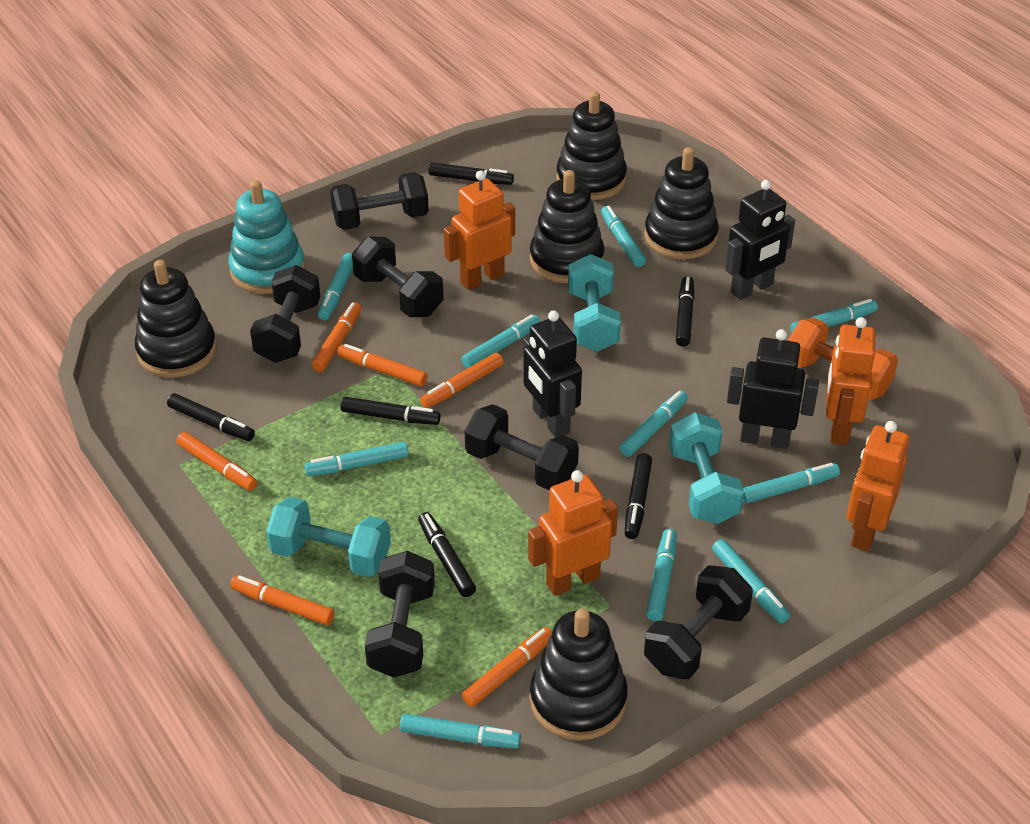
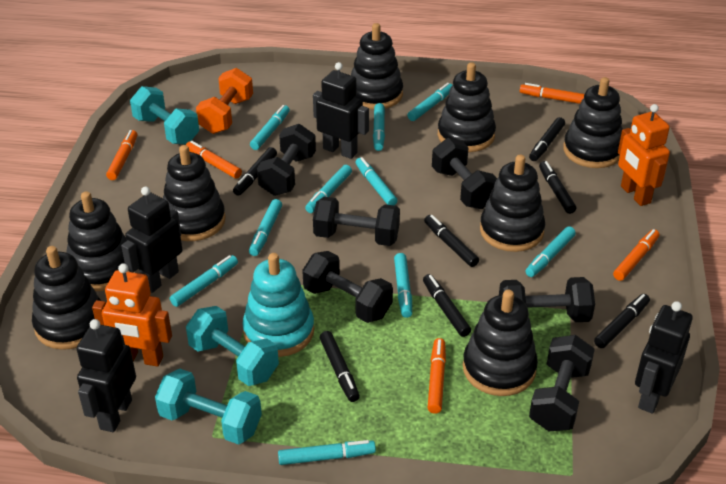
black marker: [167,393,255,441] [341,397,441,425] [418,512,476,597] [428,162,514,185] [625,453,652,539] [676,276,694,347] = 6 -> [233,147,277,196] [320,331,360,402] [423,274,471,337] [424,215,479,267] [529,117,565,161] [539,161,576,214] [594,294,650,348] = 7
black robot: [523,310,582,437] [725,180,795,300] [727,329,819,449] = 3 -> [77,319,136,432] [121,187,182,293] [313,62,369,159] [635,301,693,414] = 4
black stacking toy: [135,260,216,378] [530,170,604,283] [530,608,628,740] [556,91,627,200] [644,147,719,259] = 5 -> [32,246,101,350] [66,191,130,291] [163,145,226,241] [351,23,403,110] [438,62,496,152] [463,290,538,396] [480,155,545,252] [563,77,623,168] = 8
orange marker: [177,432,257,491] [230,575,334,625] [311,302,361,372] [337,344,427,387] [420,353,503,408] [462,627,552,707] = 6 -> [106,130,137,180] [186,141,242,179] [428,338,446,414] [520,83,584,104] [613,229,659,281] = 5
orange robot: [444,170,515,290] [528,470,618,596] [826,317,875,445] [846,421,909,551] = 4 -> [92,263,172,367] [618,104,670,206] = 2

